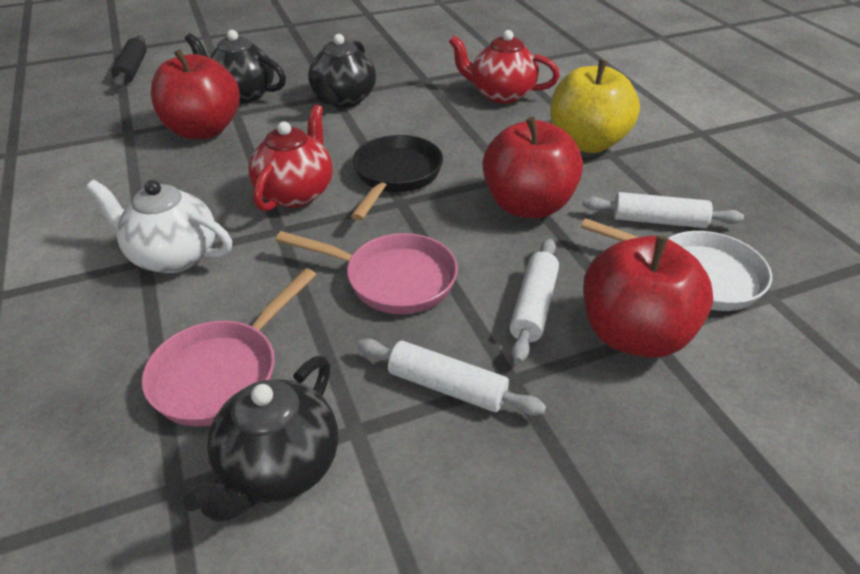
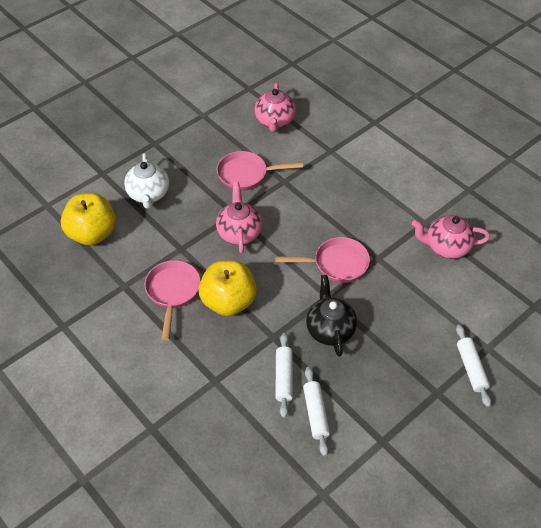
black pan: [351,135,443,221] = 1 -> none = 0
black rolling pin: [111,35,147,88] = 1 -> none = 0
black teapot: [183,356,338,523] [185,30,286,103] [308,34,376,108] = 3 -> [306,275,357,357] = 1
pink pan: [142,268,316,427] [276,231,458,314] = 2 -> [145,260,200,340] [217,151,303,190] [275,237,370,283] = 3
pink teapot: none = 0 -> [216,182,262,253] [255,83,296,132] [412,215,490,259] = 3
red apple: [151,49,240,139] [483,117,583,218] [583,236,713,358] = 3 -> none = 0
red teapot: [248,105,333,212] [449,30,560,103] = 2 -> none = 0
white pan: [581,218,772,311] = 1 -> none = 0
yellow apple: [550,60,640,153] = 1 -> [61,193,116,245] [199,260,257,316] = 2

